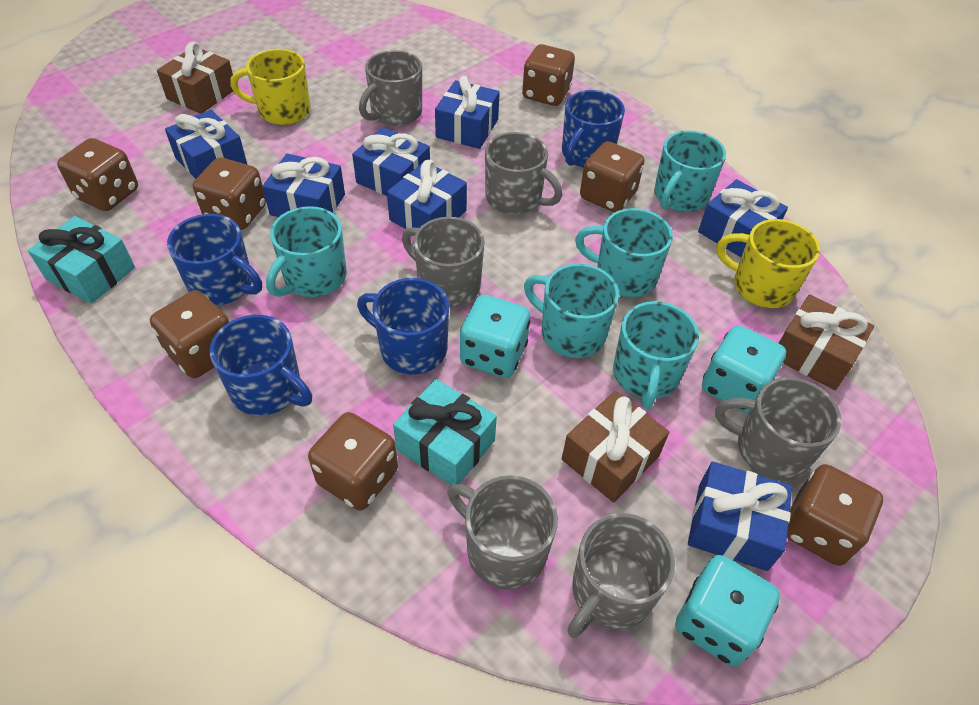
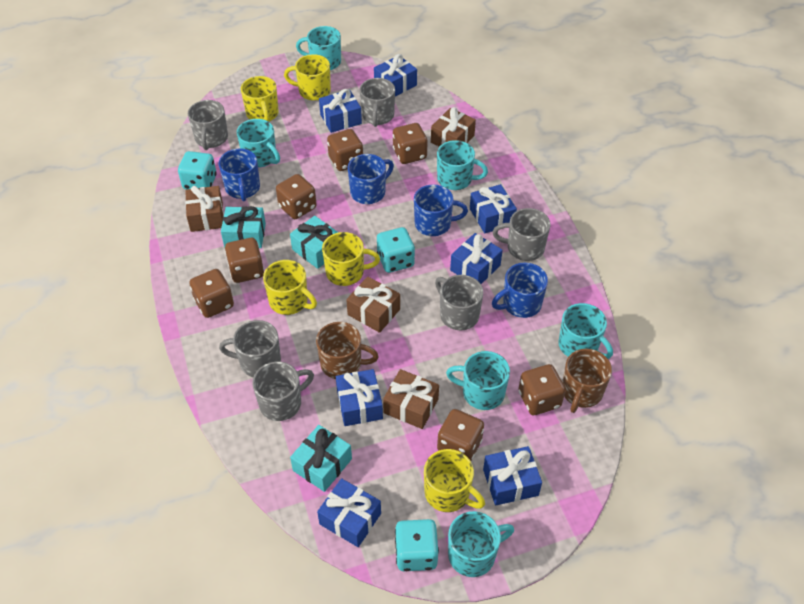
brown gift: [157,41,233,114] [562,391,669,503] [779,294,874,390] = 3 -> [185,186,224,232] [346,277,400,333] [383,369,439,429] [431,107,476,147] = 4
brown mug: none = 0 -> [316,322,379,379] [562,349,612,413] = 2
turquoise gift: [28,216,135,304] [393,379,497,485] = 2 -> [221,206,266,248] [290,216,338,269] [290,425,352,492] = 3
turquoise mug: [266,206,347,297] [524,263,619,358] [575,208,673,297] [613,301,699,410] [654,130,726,212] = 5 -> [237,119,280,168] [296,26,341,70] [437,140,488,190] [446,351,510,410] [448,511,514,577] [558,303,613,359] = 6
yellow mug: [230,49,311,125] [716,219,820,308] = 2 -> [241,76,279,122] [263,260,317,315] [284,54,331,101] [322,232,380,286] [424,449,485,512] = 5

